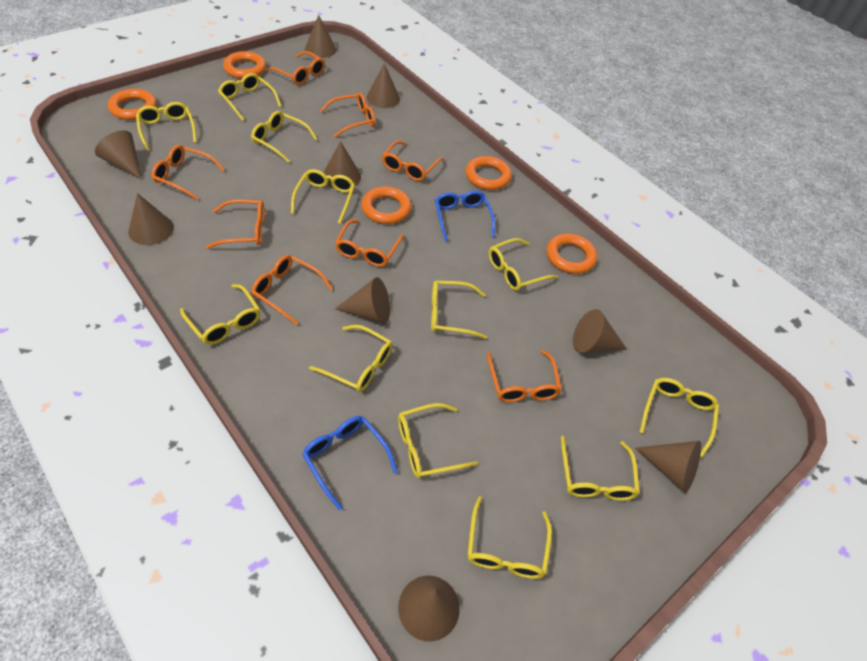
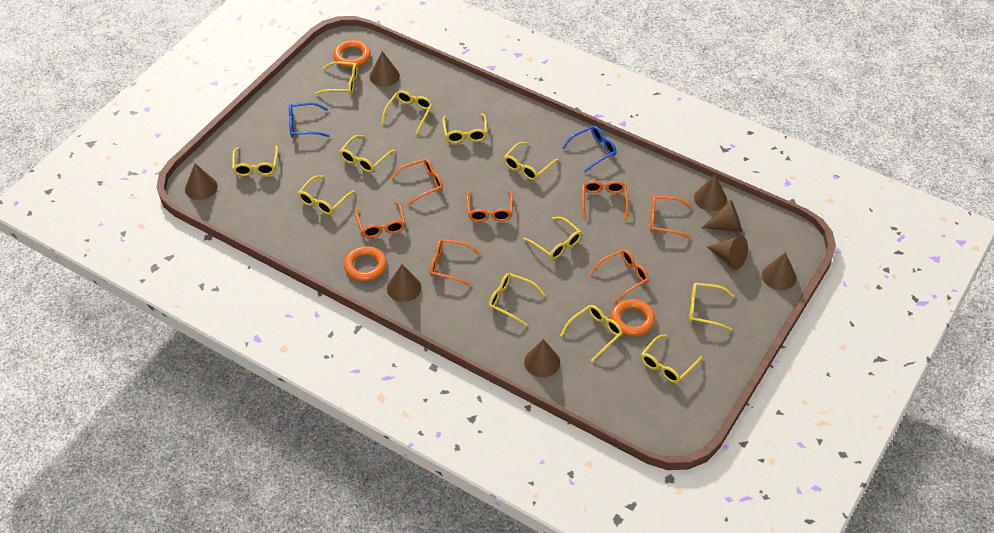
brown cone: [95,130,141,179] [128,193,174,245] [305,15,337,58] [323,141,361,188] [335,277,390,323] [366,63,400,108] [398,576,460,642] [573,309,627,353] [635,441,701,493] = 9 -> [185,163,218,200] [369,51,400,87] [387,264,421,302] [524,339,560,377] [694,174,727,211] [702,200,742,232] [707,235,748,269] [762,252,796,290] = 8
orange glasses: [152,145,225,200] [206,199,265,249] [251,255,333,325] [267,51,325,85] [320,92,375,137] [335,220,404,267] [382,141,444,181] [487,350,562,402] = 8 -> [355,201,405,238] [391,158,443,206] [430,239,480,286] [466,190,513,222] [582,180,628,221] [589,249,649,302] [650,196,692,239] = 7
orange ring: [108,89,157,120] [223,51,266,79] [361,186,411,224] [466,156,512,190] [546,234,597,274] = 5 -> [333,40,371,68] [344,246,387,281] [611,299,655,336] = 3

